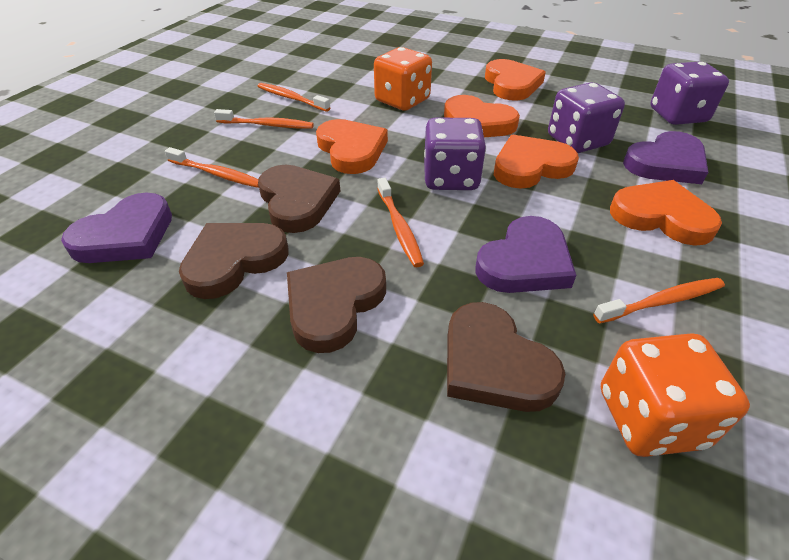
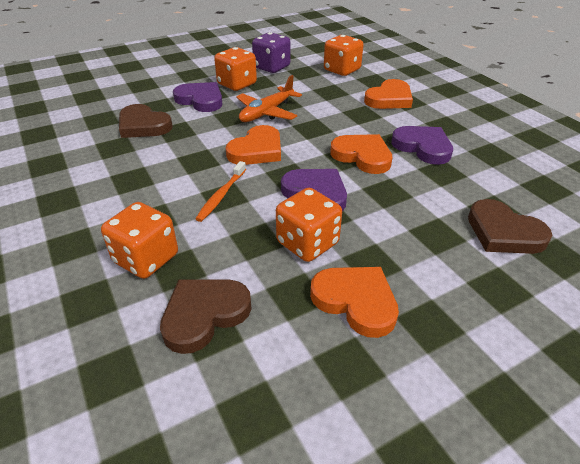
brown heart: [179,223,288,299] [258,165,340,233] [287,257,386,353] [447,302,565,412] = 4 -> [119,104,173,138] [160,280,252,354] [468,199,552,254] = 3
orange dice: [374,47,432,111] [601,333,750,457] = 2 -> [101,202,178,279] [214,47,257,91] [276,188,342,262] [324,35,363,76] = 4
orange heart: [316,119,388,174] [444,95,520,137] [485,59,546,100] [494,135,579,189] [610,180,722,246] = 5 -> [226,125,281,165] [310,267,399,338] [330,134,393,174] [364,79,413,109] = 4
orange plane: none = 0 -> [236,75,302,122] = 1
orange toothbrush: [165,147,259,188] [214,109,314,129] [257,83,331,112] [377,178,424,267] [593,278,725,324] = 5 -> [195,161,246,222] = 1
purple dice: [424,117,486,190] [548,82,625,153] [650,61,729,125] = 3 -> [252,32,290,73] = 1

